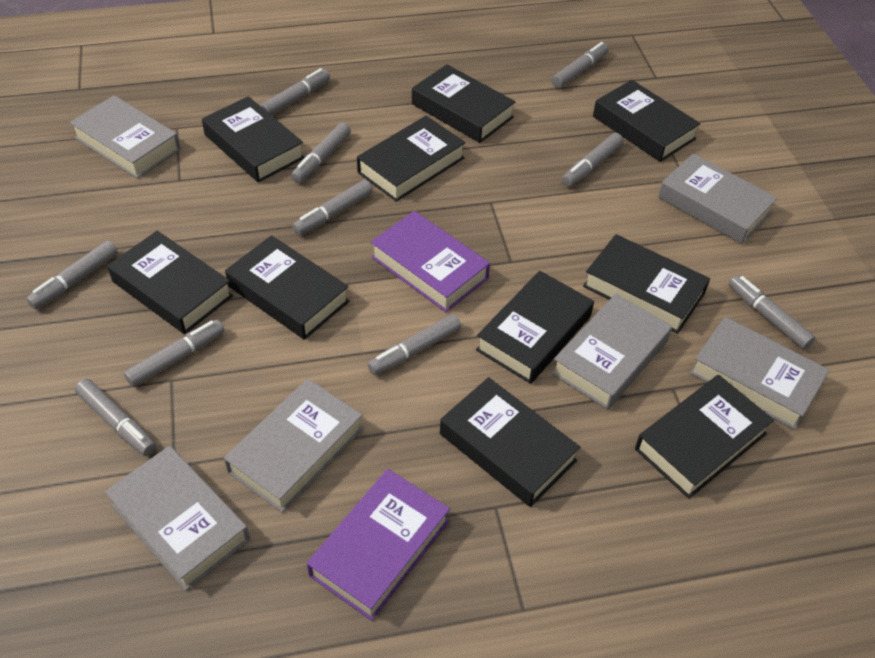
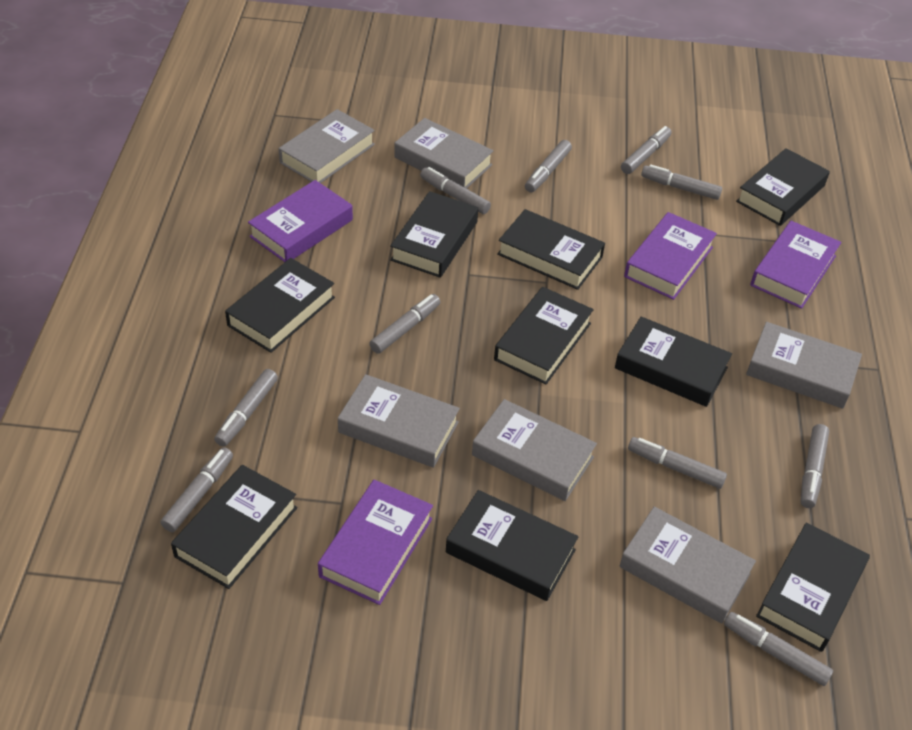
black book: [107,231,233,334] [202,96,304,182] [225,235,349,340] [357,116,466,202] [412,64,515,143] [440,377,580,507] [476,271,594,384] [583,234,710,334] [593,80,700,162] [635,375,774,499] = 10 -> [171,465,297,589] [225,258,335,353] [390,191,478,278] [446,490,579,601] [494,287,594,384] [497,209,605,290] [615,316,732,407] [736,148,830,226] [756,523,870,652] = 9
purple book: [307,469,450,621] [371,211,490,312] = 2 -> [248,180,353,262] [318,480,433,605] [624,212,717,300] [750,221,841,309] = 4

